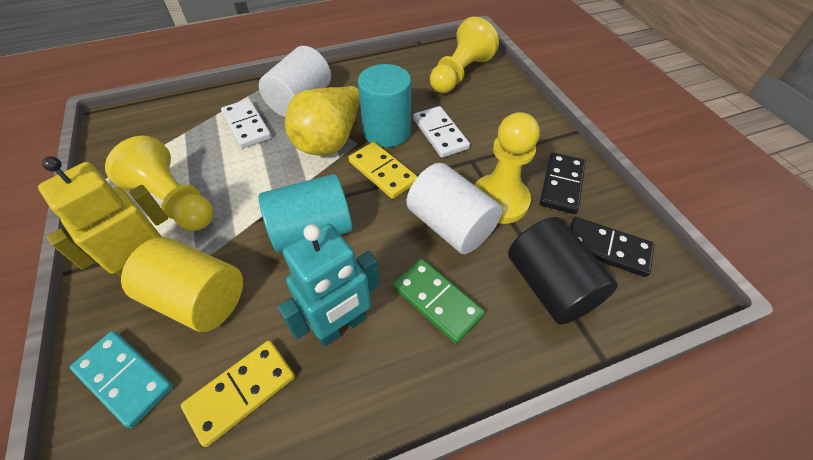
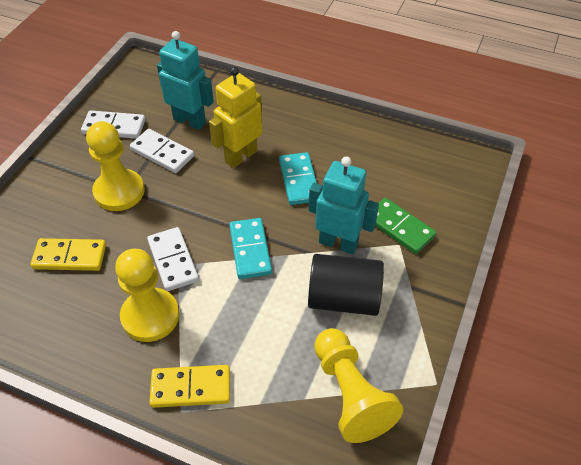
black domino: [540,152,586,214] [570,217,655,277] = 2 -> none = 0
turquoise cylinder: [258,174,352,253] [358,64,411,147] = 2 -> none = 0
turquoise domino: [70,331,173,428] = 1 -> [229,218,272,279] [279,152,317,205] = 2
turquoise robot: [278,224,380,347] = 1 -> [157,31,214,130] [309,157,379,255] = 2
white cylinder: [259,46,331,117] [406,163,502,254] = 2 -> none = 0
white domino: [221,99,272,149] [413,106,470,158] = 2 -> [81,110,145,139] [130,129,194,173] [147,227,199,291] = 3
yellow cylinder: [121,237,243,332] = 1 -> none = 0
yellow pear: [285,86,360,155] = 1 -> none = 0

